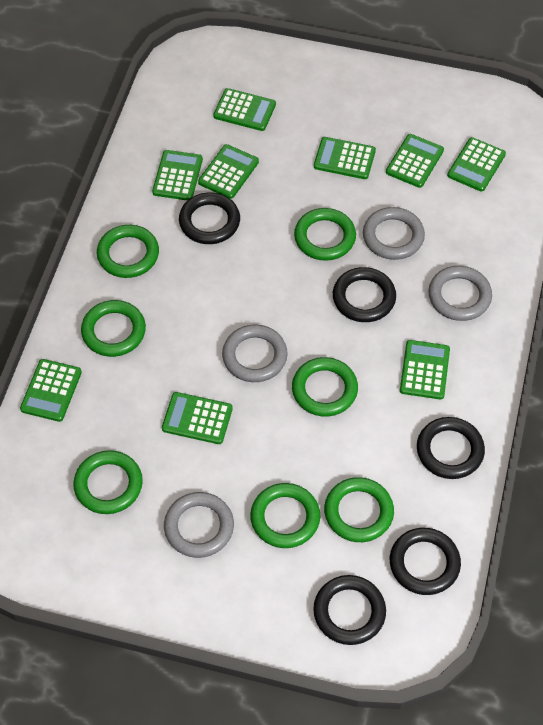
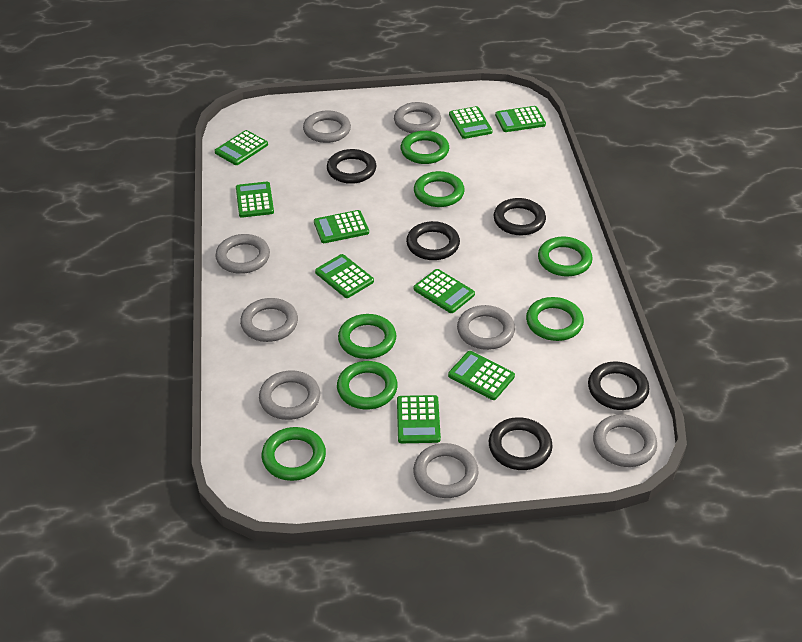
grey ring: [164,492,234,558] [222,324,288,382] [363,207,425,260] [428,266,492,321] = 4 -> [215,234,270,274] [240,298,298,342] [259,370,320,420] [303,110,351,143] [394,102,441,133] [413,443,479,498] [457,305,515,350] [593,414,657,467] = 8

